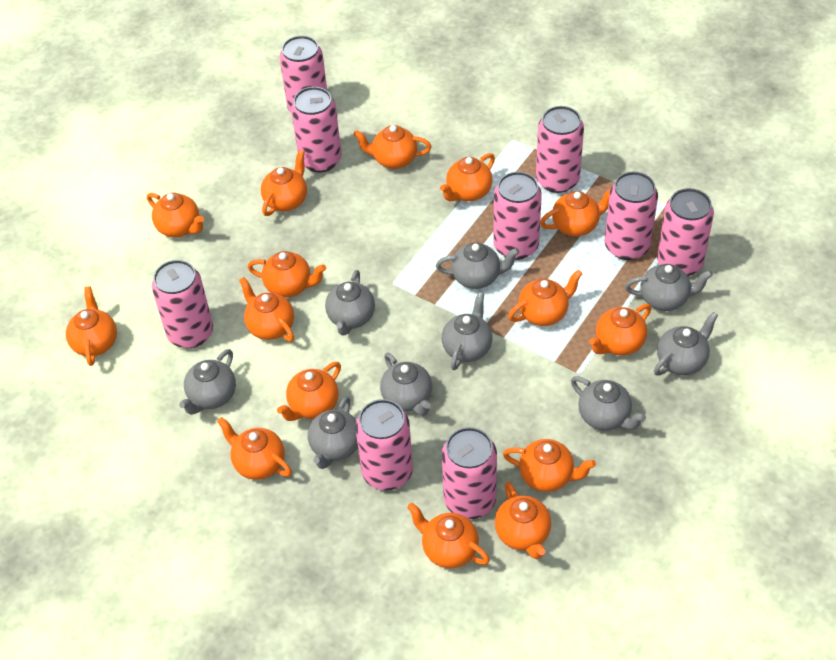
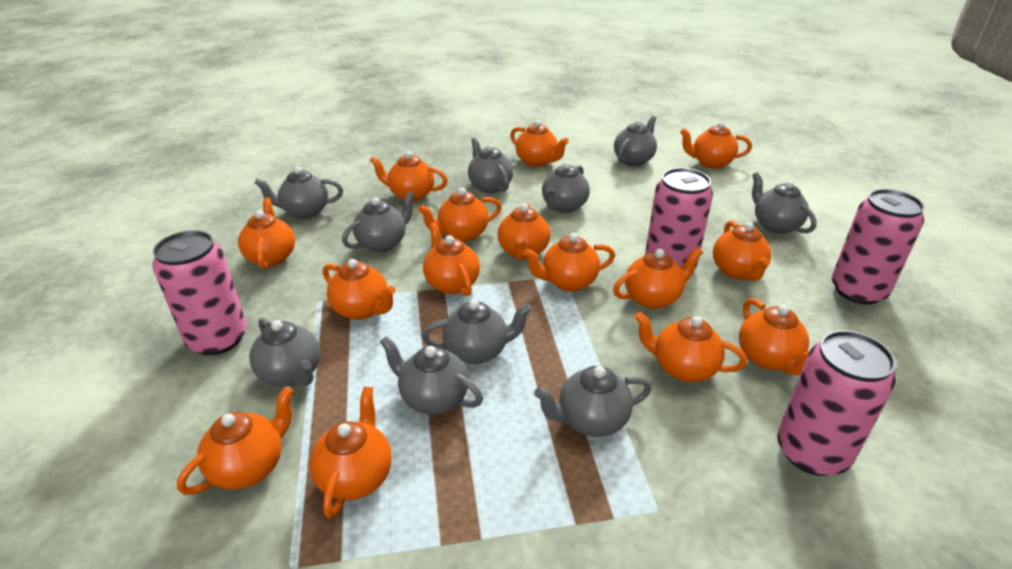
grey teapot: [179,349,236,415] [308,396,358,469] [325,270,375,336] [380,353,432,416] [436,242,520,289] [442,292,492,370] [571,376,646,431] [625,264,713,311] [654,312,718,376] = 9 -> [249,318,320,386] [255,167,343,219] [342,191,415,252] [380,336,483,415] [422,300,532,364] [468,138,513,193] [534,366,652,437] [542,162,590,213] [614,116,657,166] [752,172,817,234] = 10
pink can: [152,260,213,348] [280,36,327,114] [291,87,341,172] [355,399,413,490] [442,427,497,519] [493,172,542,260] [536,106,584,193] [605,172,658,260] [657,188,714,276] = 9 -> [152,230,247,355] [645,168,713,268] [777,330,896,476] [832,189,925,304] = 4

